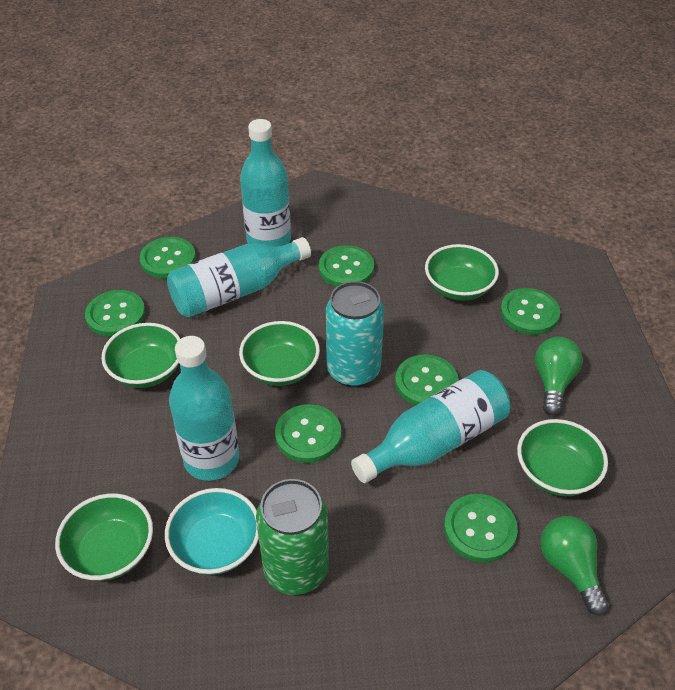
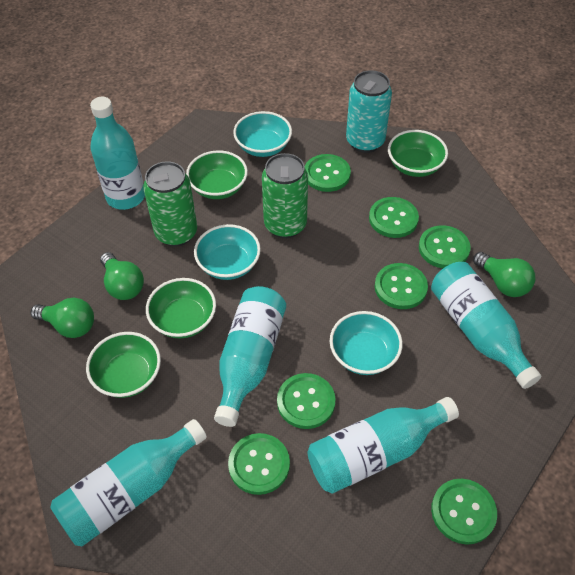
green bowl: [55,494,153,581] [101,323,180,388] [239,321,320,386] [425,244,499,301] [517,419,608,496] = 5 -> [86,332,161,398] [146,278,216,338] [186,150,248,199] [388,130,448,177] = 4
green can: [256,479,329,595] = 1 -> [143,161,197,247] [262,153,308,238] = 2
green light bulb: [535,337,583,415] [540,516,609,616] = 2 -> [30,298,94,338] [100,252,144,300] [473,252,535,297] = 3
turquoise bottle: [167,237,311,317] [169,336,239,481] [240,119,291,247] [351,370,510,483] = 4 -> [50,419,207,546] [90,97,145,210] [214,286,286,427] [308,397,459,494] [431,262,541,389] = 5
turquoise bowl: [165,488,259,575] = 1 -> [194,224,261,280] [233,111,292,157] [330,311,403,375] = 3

